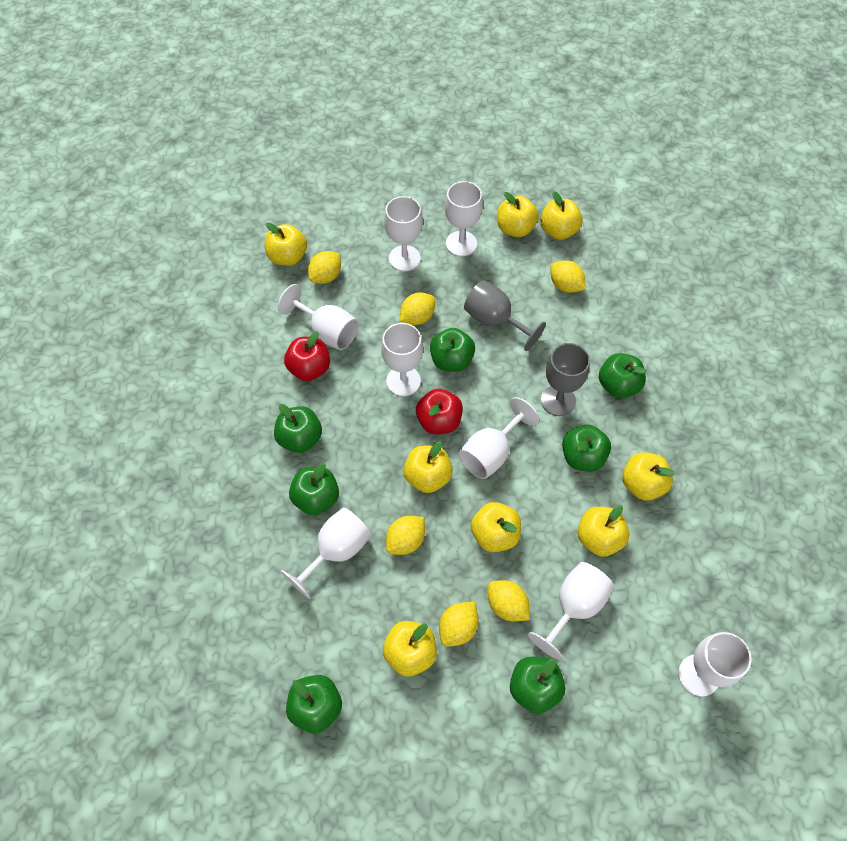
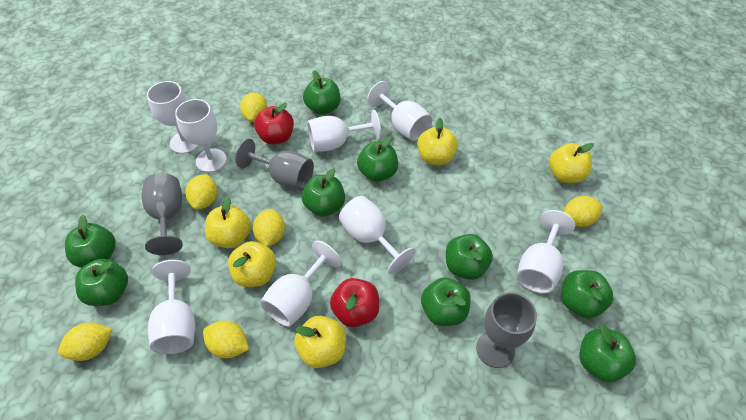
green apple: [274,404,322,453] [286,675,342,733] [289,463,339,515] [430,328,475,372] [510,657,565,714] [562,425,611,472] [599,353,646,398] = 7 -> [65,215,116,268] [75,259,128,306] [302,168,345,217] [303,70,340,115] [357,136,398,182] [421,277,471,326] [446,234,493,280] [561,270,613,318] [579,324,636,382] = 9
grey goblet: [464,281,546,351] [541,343,590,416] = 2 -> [142,173,183,255] [235,138,314,191] [476,292,537,368] = 3
yellow apple: [265,223,307,266] [383,621,437,676] [404,441,453,493] [471,502,521,552] [497,192,539,237] [540,191,583,240] [578,505,630,557] [622,452,675,500] = 8 -> [205,196,251,248] [228,241,276,287] [294,316,346,368] [417,118,458,165] [549,143,594,183] = 5

